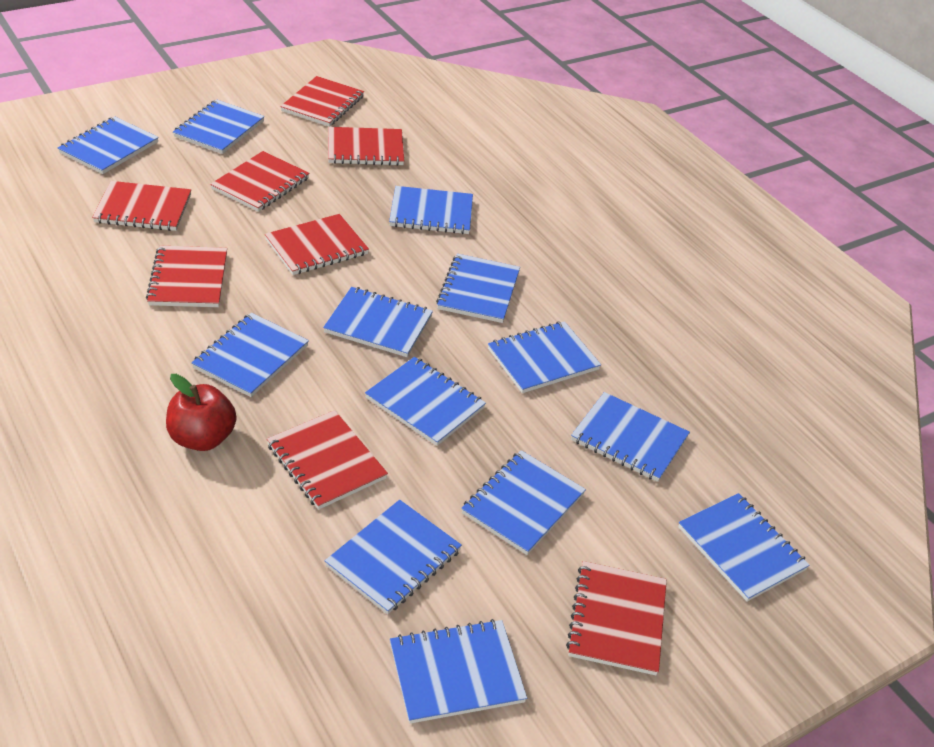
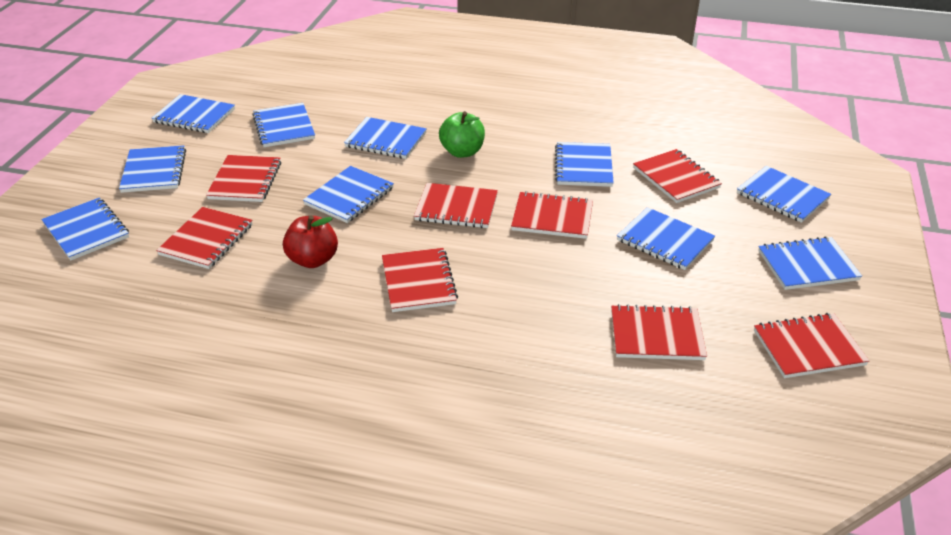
blue notebook: [58,117,159,174] [173,99,265,154] [191,313,309,397] [323,287,433,357] [325,500,462,614] [365,357,486,446] [389,186,473,234] [390,619,527,724] [436,254,520,323] [461,450,586,555] [488,321,601,393] [571,392,690,482] [678,493,810,602] = 13 -> [41,198,129,261] [119,145,186,193] [152,94,235,133] [252,103,315,147] [303,166,394,223] [344,117,427,159] [555,142,614,187] [617,207,715,270] [737,166,831,223] [758,236,862,290] = 10
green apple: none = 0 -> [439,111,485,158] = 1

